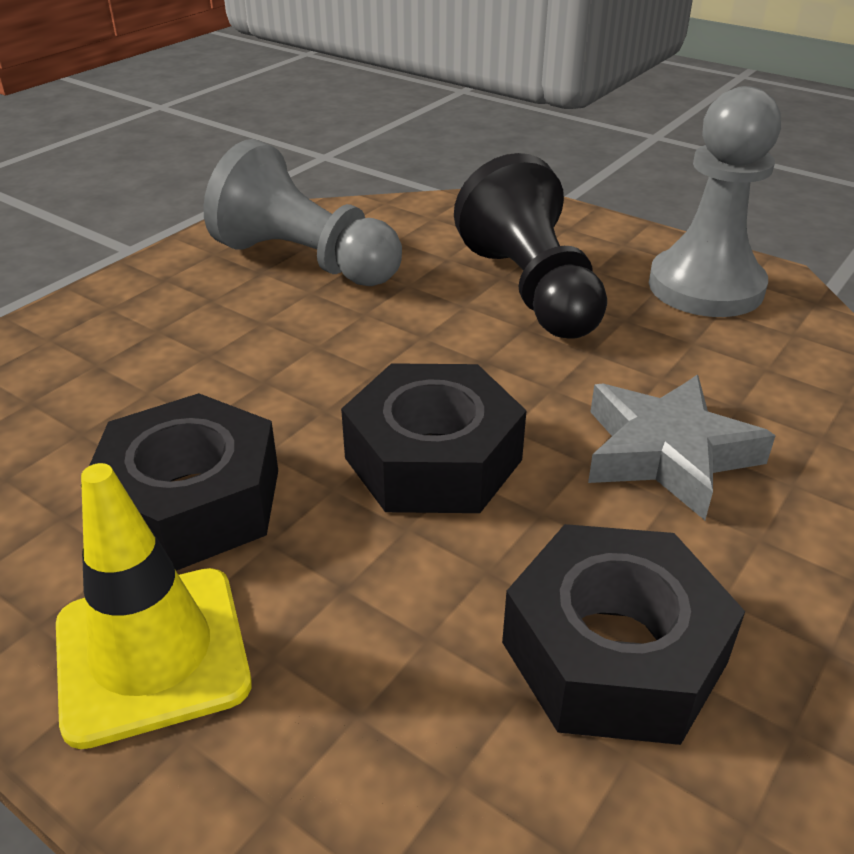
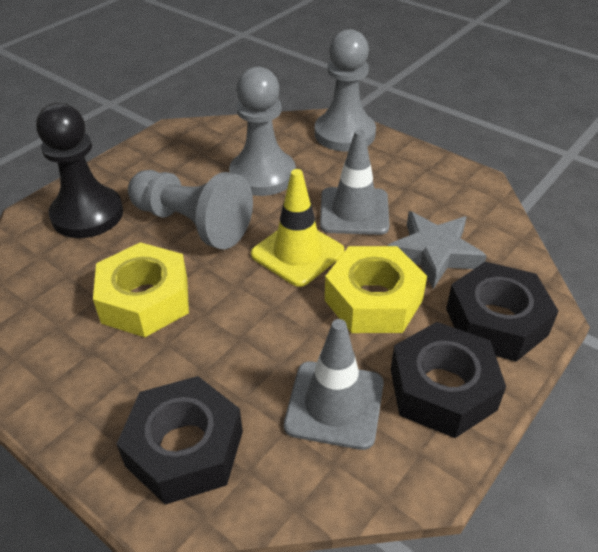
grey pawn: [203,139,402,286] [649,86,781,317] = 2 -> [128,170,253,249] [229,67,296,196] [315,29,376,151] = 3
grey traffic cone: none = 0 -> [284,319,384,450] [320,129,389,235] = 2
yellow nut: none = 0 -> [93,242,189,337] [325,246,427,333] = 2

